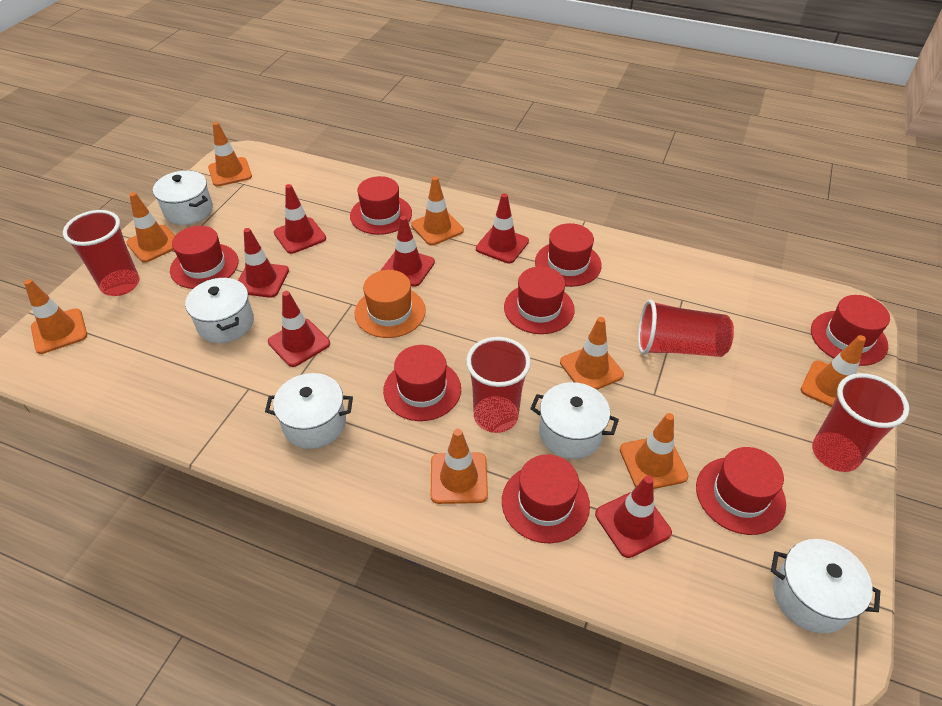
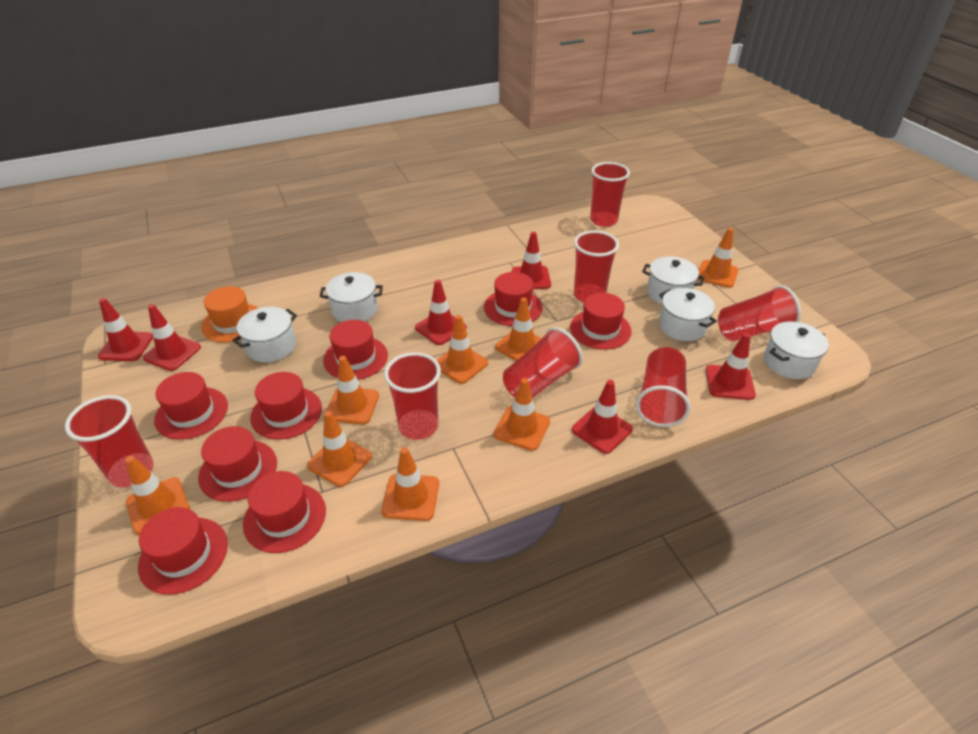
red cup: [63,210,140,296] [466,337,531,433] [638,299,734,357] [812,373,909,472] = 4 -> [65,395,154,488] [384,352,441,440] [503,327,583,398] [574,230,619,303] [590,162,630,227] [636,347,691,427] [718,285,801,341] = 7

